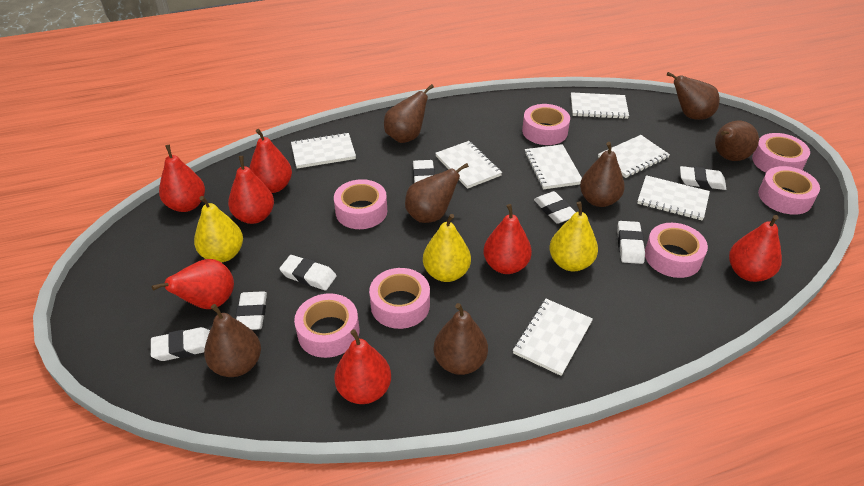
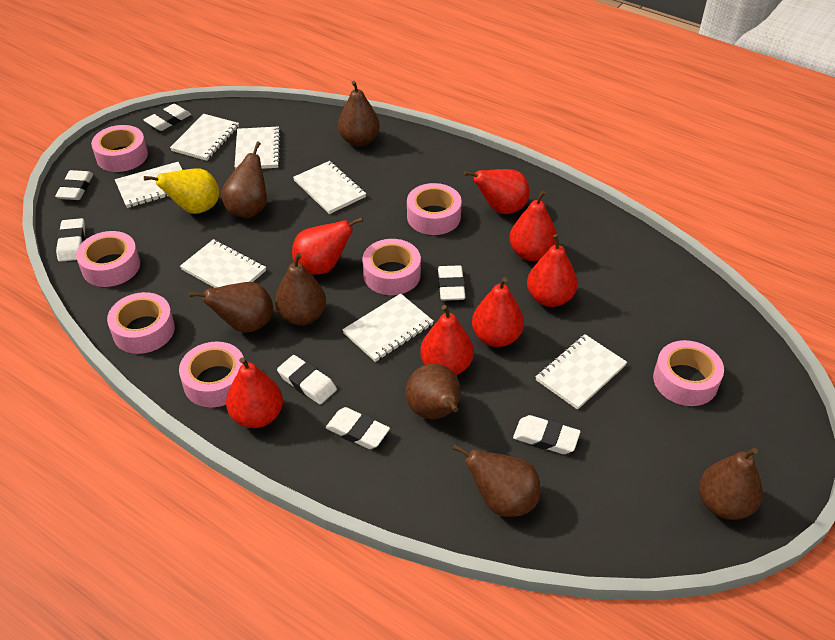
yellow pear: [194,196,243,262] [423,214,471,282] [549,201,598,272] = 3 -> [144,169,219,214] = 1

